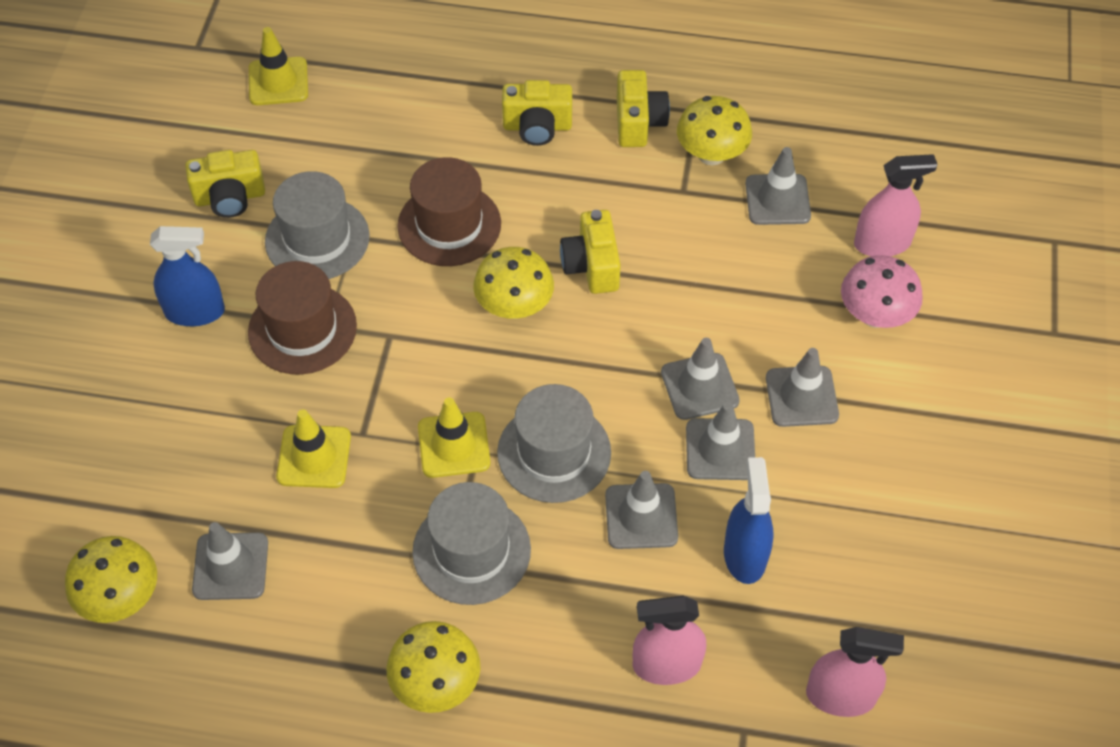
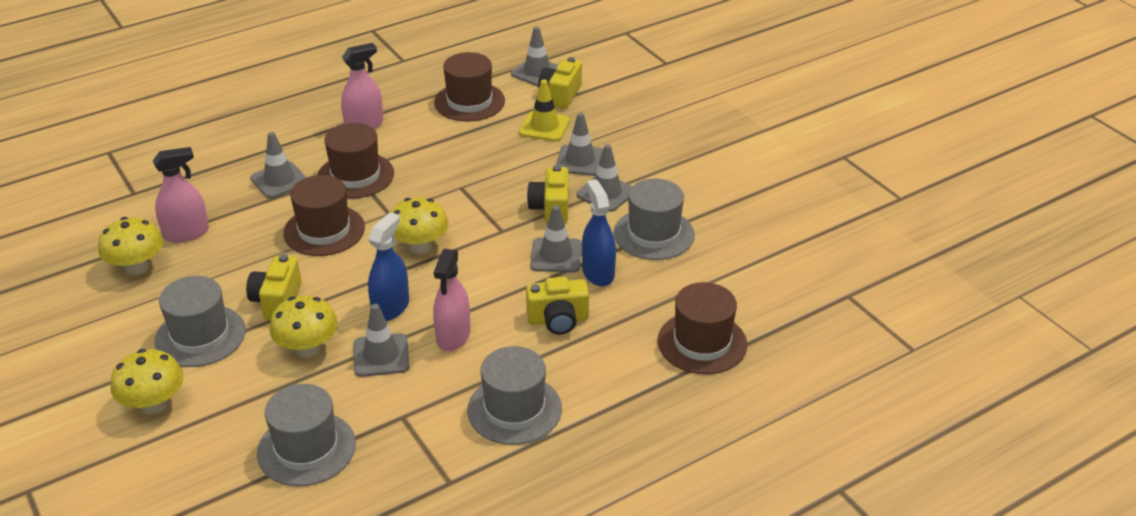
brown hat: [248,261,357,375] [397,157,501,266] = 2 -> [283,175,365,256] [318,123,394,199] [434,52,505,122] [658,282,747,374] = 4
grey hat: [265,171,370,279] [412,482,531,605] [497,384,611,503] = 3 -> [154,276,246,367] [257,384,356,486] [467,346,562,445] [614,178,695,260] = 4
pink mushroom: [841,255,923,328] = 1 -> none = 0
yellow traffic cone: [249,27,308,105] [276,409,351,488] [418,397,490,478] = 3 -> [519,79,570,141] = 1

